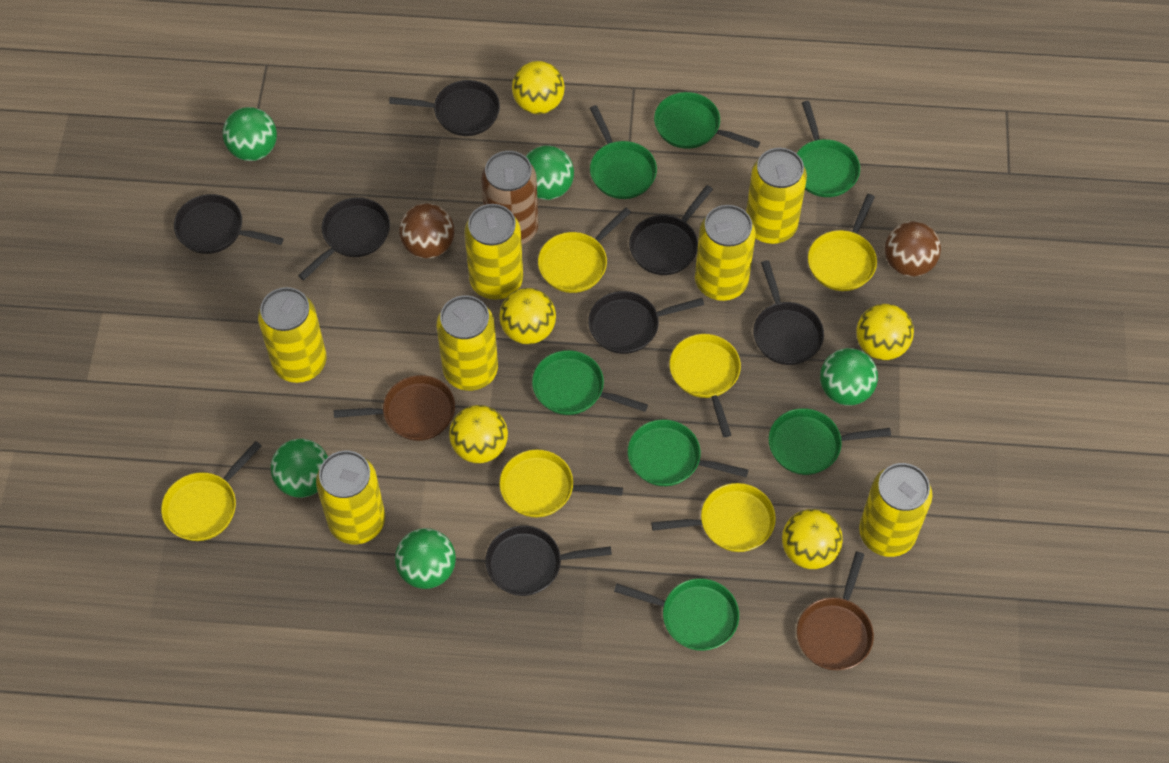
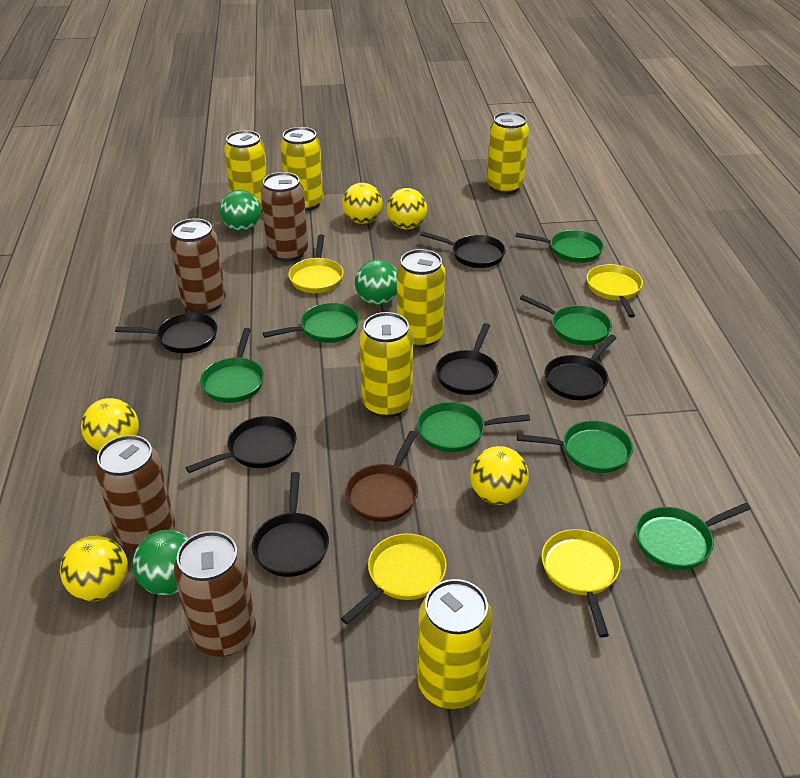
black pan: [174,194,283,254] [298,197,390,280] [389,80,500,136] [485,526,612,596] [588,291,704,354] [629,185,713,275] [753,260,824,365] = 7 -> [115,313,217,353] [186,416,297,473] [252,472,329,577] [420,231,506,268] [435,323,498,395] [544,335,616,400] = 6
brown ball: [399,203,454,259] [885,221,941,277] = 2 -> none = 0
brown can: [481,151,538,245] = 1 -> [95,435,175,551] [170,218,226,314] [174,531,256,657] [261,172,308,262] = 4
brown pan: [334,375,455,441] [797,551,874,671] = 2 -> [346,431,418,522] = 1
green ball: [223,107,277,161] [271,439,328,498] [395,528,456,589] [526,145,574,200] [820,348,878,406] = 5 -> [132,530,188,595] [220,190,261,231] [355,259,397,305] = 3
yellow can: [258,287,327,383] [316,451,385,544] [437,295,498,391] [464,204,523,300] [695,205,756,301] [746,148,807,244] [859,463,932,557] = 7 -> [224,130,268,212] [280,127,323,211] [360,312,413,418] [397,249,446,348] [417,579,493,709] [487,112,529,194] = 6
yellow pan: [161,441,262,541] [500,449,623,518] [538,207,631,293] [651,483,776,552] [670,334,741,437] [808,194,877,291] = 6 -> [288,235,344,293] [341,533,447,625] [541,529,621,638] [587,264,643,318] = 4

